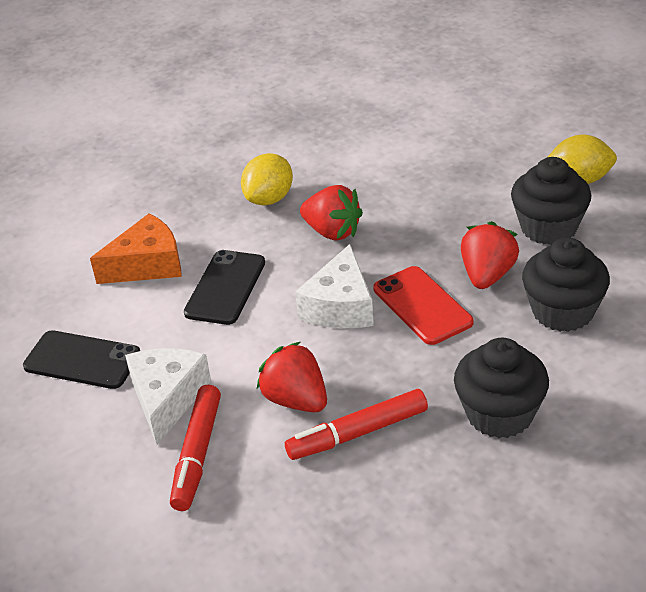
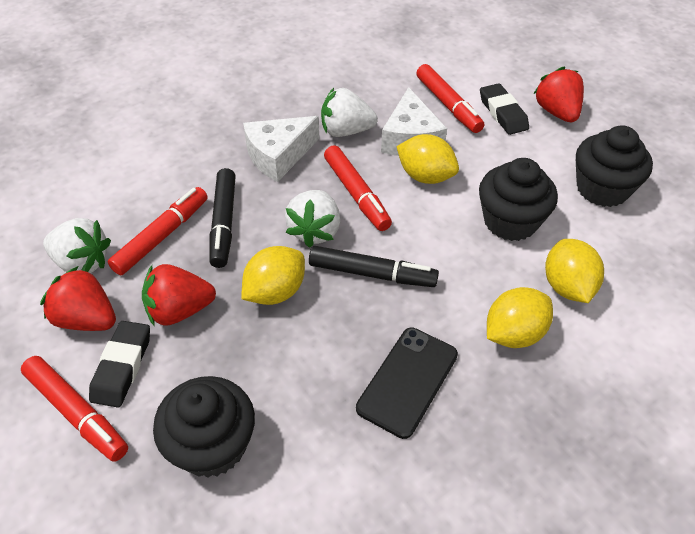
black eraser: none = 0 -> [89,321,150,407] [480,83,529,135] = 2
black marker: none = 0 -> [210,168,236,268] [309,246,439,287] = 2
black phone: [23,330,140,389] [184,250,265,325] = 2 -> [356,328,458,439] = 1
orange cheese: [90,213,182,284] = 1 -> none = 0
red marker: [170,385,221,511] [285,389,428,460] = 2 -> [21,356,128,462] [108,187,208,275] [324,145,392,231] [416,64,484,133] = 4
red phone: [373,266,474,345] = 1 -> none = 0
white strawberry: none = 0 -> [43,218,111,273] [285,190,340,248] [321,88,378,137] = 3
yellow lemon: [241,153,293,205] [548,135,617,184] = 2 -> [241,246,305,305] [396,134,459,184] [487,287,553,348] [545,239,604,303] = 4

